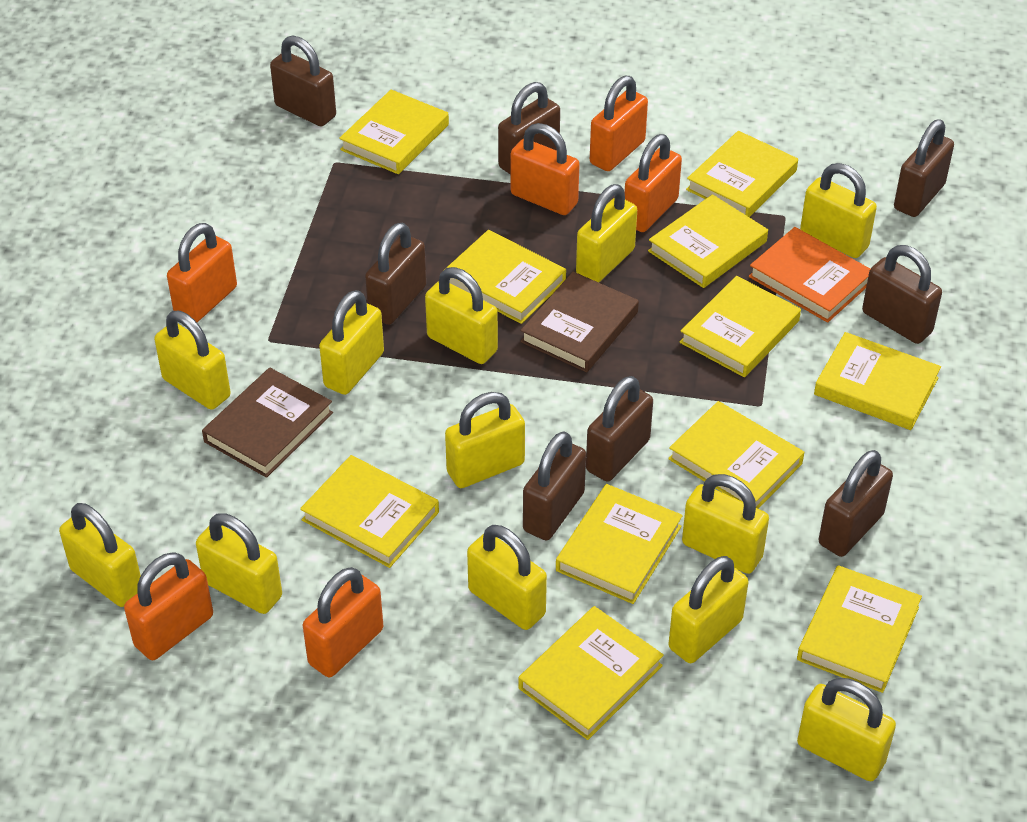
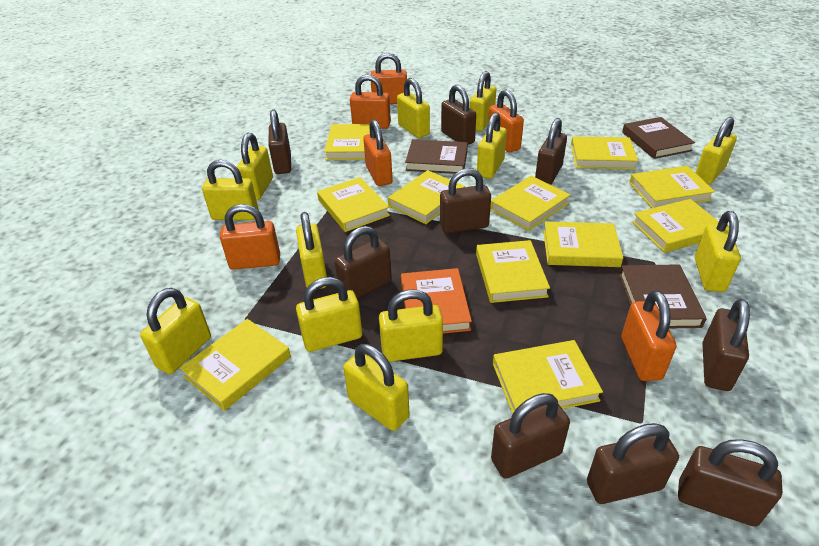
brown book: [202,368,333,478] [520,272,639,372] = 2 -> [405,139,468,174] [619,264,707,328] [622,117,695,159] = 3
brown padlock: [270,35,336,127] [365,223,427,325] [498,82,560,175] [523,431,586,540] [586,376,653,482] [819,450,893,557] [862,245,942,344] [894,119,954,217] = 8 -> [268,109,291,174] [334,226,392,298] [440,168,491,233] [441,85,476,145] [491,393,570,479] [535,118,567,185] [587,423,679,504] [678,439,782,526] [702,299,750,391] = 9

